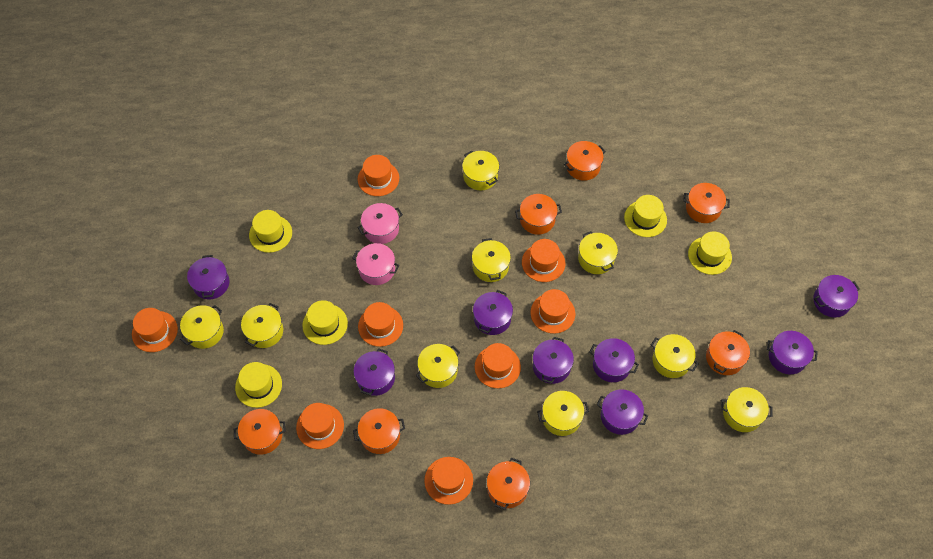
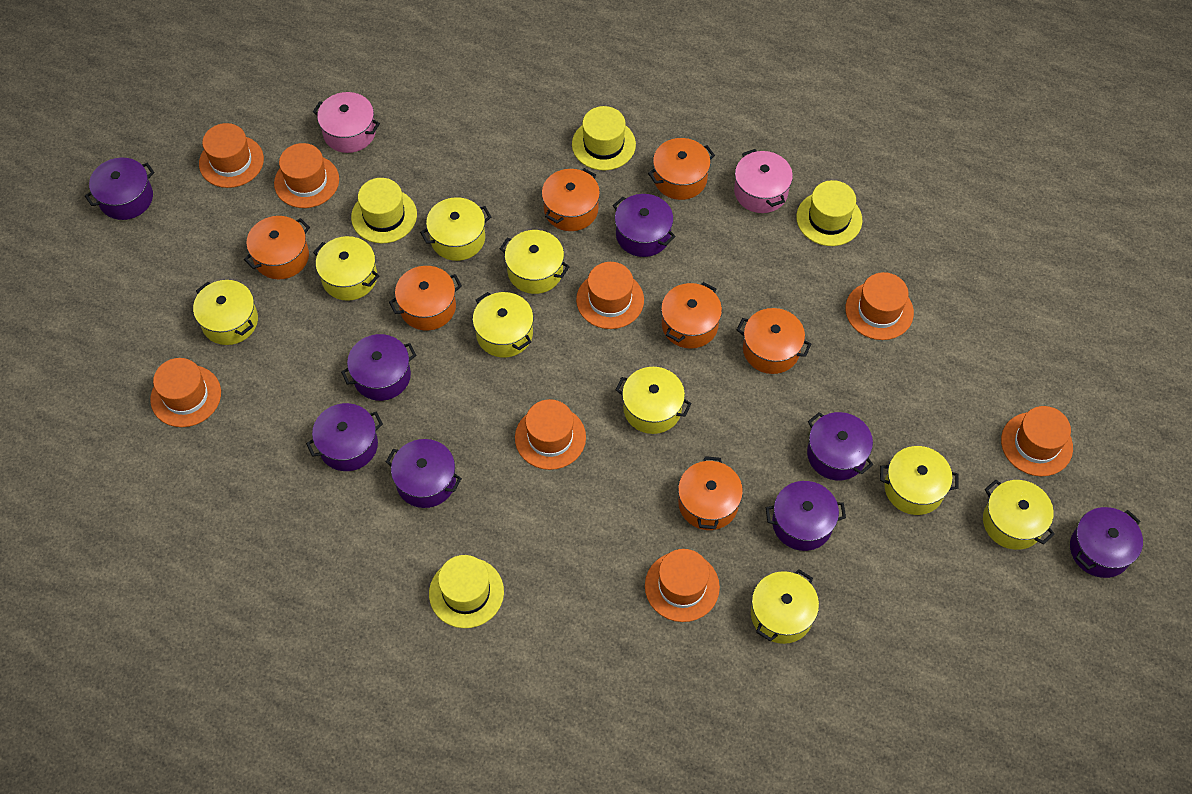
yellow hat: [235,362,282,408] [249,210,292,253] [302,300,348,345] [624,195,667,237] [688,231,732,275] = 5 -> [351,178,417,243] [429,555,504,628] [572,106,636,170] [796,180,862,246] = 4

